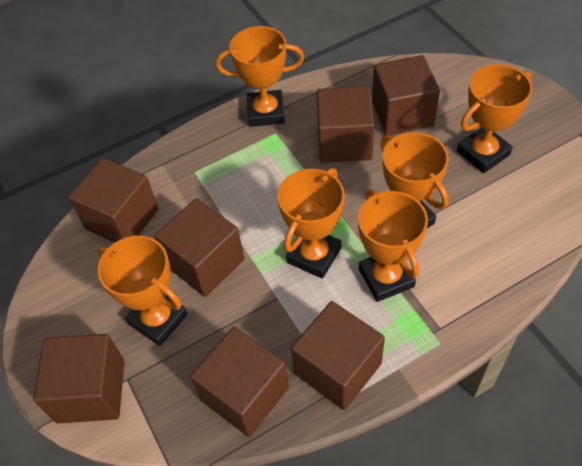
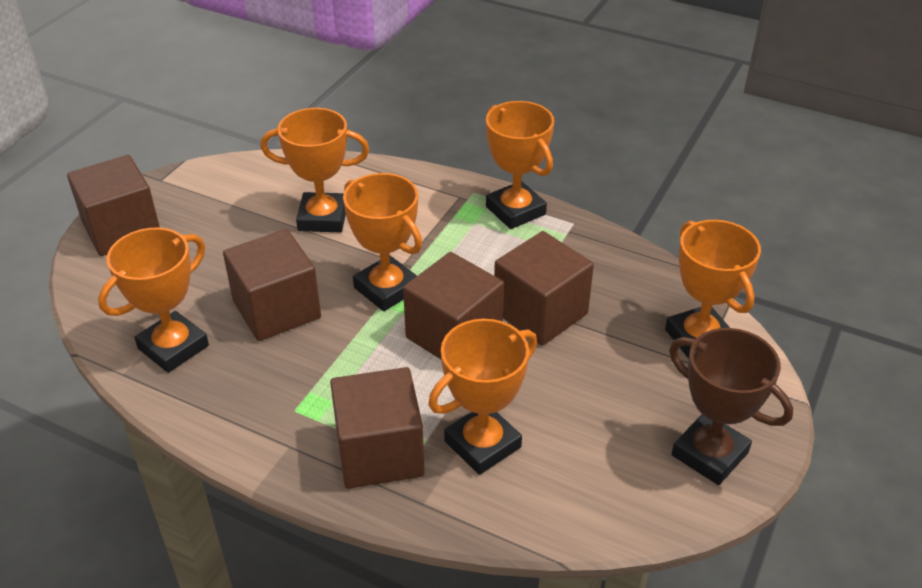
brown cube: [33,334,125,423] [68,158,159,243] [154,198,244,297] [190,327,289,437] [291,301,385,410] [317,86,374,163] [372,55,440,135] = 7 -> [67,155,160,256] [223,229,321,341] [330,367,425,489] [403,252,504,359] [494,231,594,346] = 5
brown trophy: none = 0 -> [669,328,793,485] = 1

